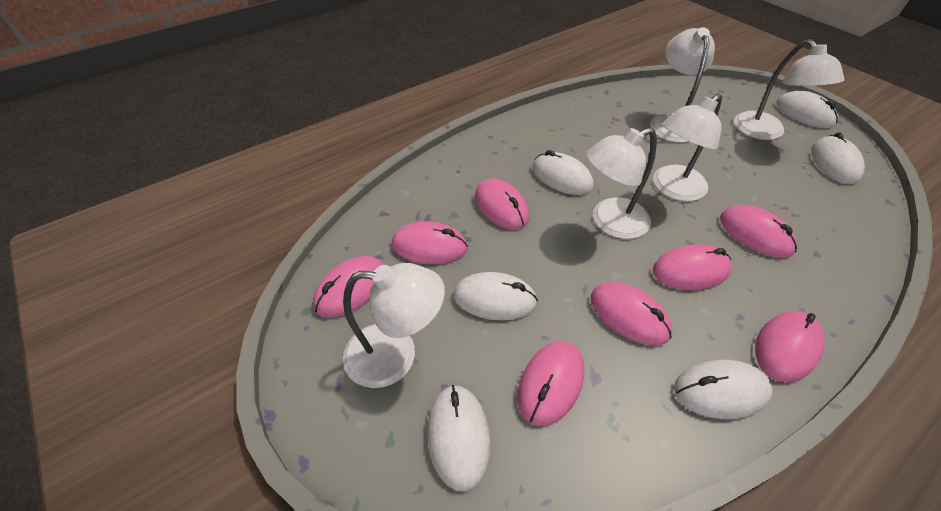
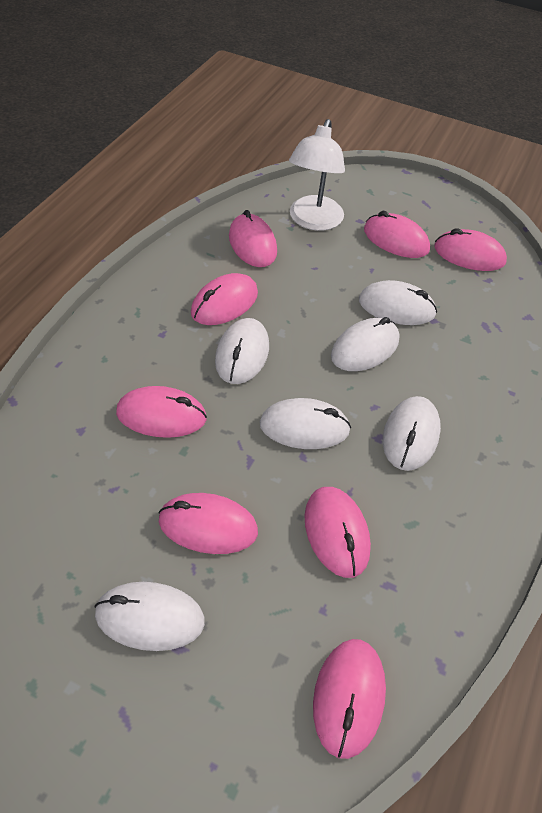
white lamp: [343,263,445,388] [586,127,657,239] [650,27,715,143] [653,93,722,201] [734,39,845,140] = 5 -> [289,119,345,231] = 1

